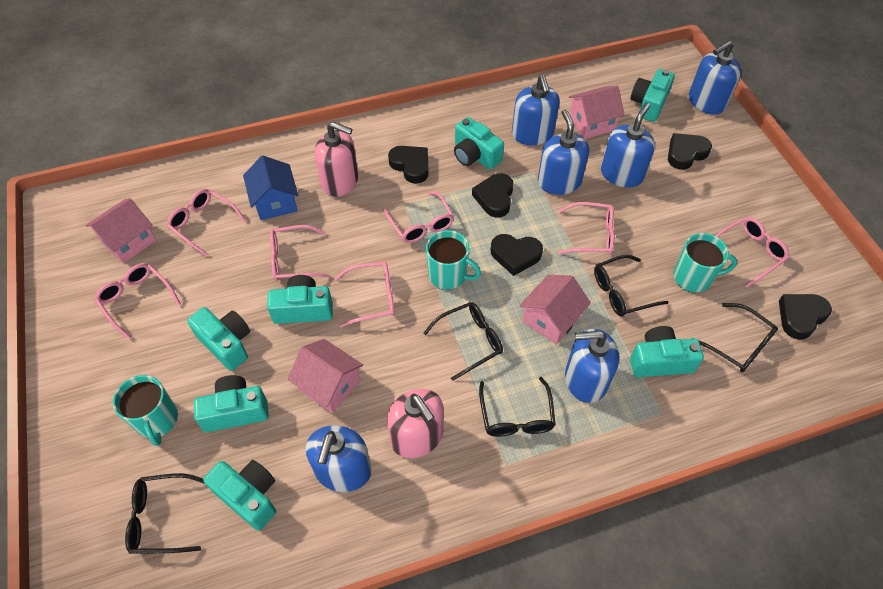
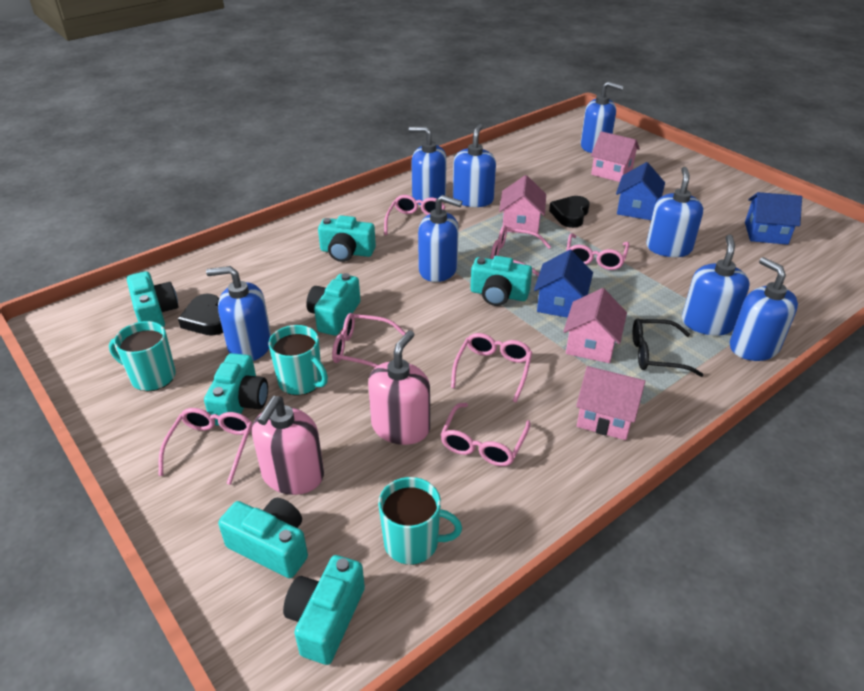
black glasses: [125,473,205,554] [423,302,503,381] [479,377,556,437] [594,255,668,317] [692,303,778,372] = 5 -> [633,319,704,377] = 1
black heart: [388,146,429,184] [472,173,514,217] [491,234,543,276] [668,133,712,170] [779,294,832,340] = 5 -> [178,294,223,336] [549,196,590,228] = 2
blue house: [243,155,298,220] = 1 -> [534,250,593,318] [616,162,665,220] [745,192,802,245] = 3
blue soap dispenser: [306,425,372,492] [512,75,560,145] [538,109,589,195] [565,329,619,403] [601,103,655,188] [689,41,741,115] = 6 -> [206,266,271,361] [409,126,447,205] [418,195,462,282] [453,124,496,207] [581,81,624,153] [646,167,703,257] [682,235,750,336] [730,257,798,361] = 8

